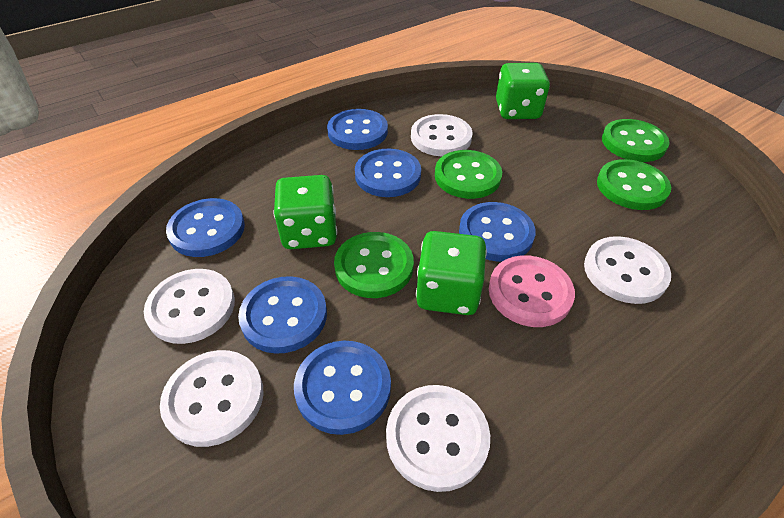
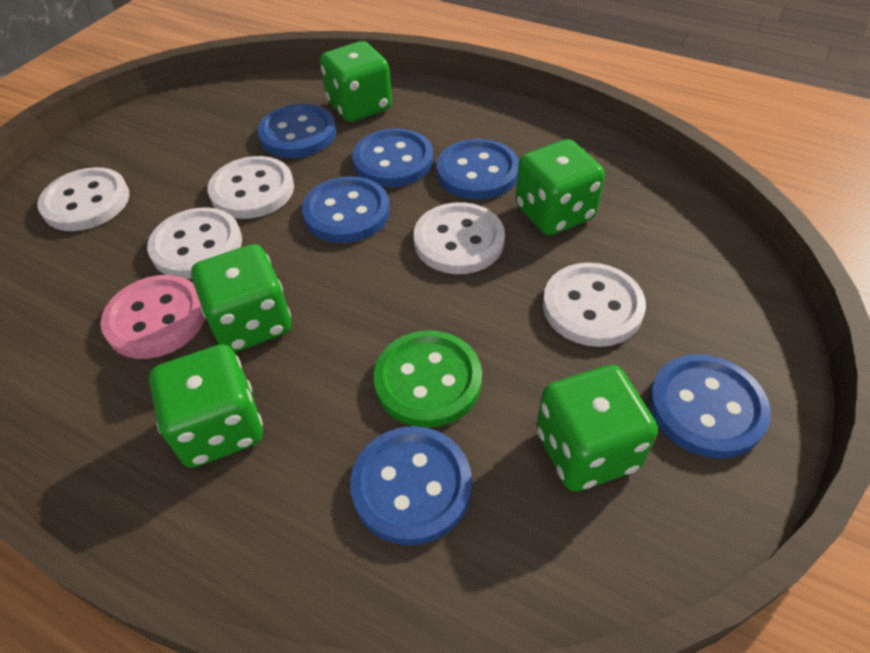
green button: [334,232,414,298] [435,150,502,199] [597,159,671,210] [602,119,670,162] = 4 -> [374,330,482,428] = 1
green dice: [273,175,337,249] [416,231,487,315] [496,63,550,119] = 3 -> [149,344,263,468] [191,244,291,352] [320,41,392,122] [515,139,605,235] [537,365,658,491] = 5

